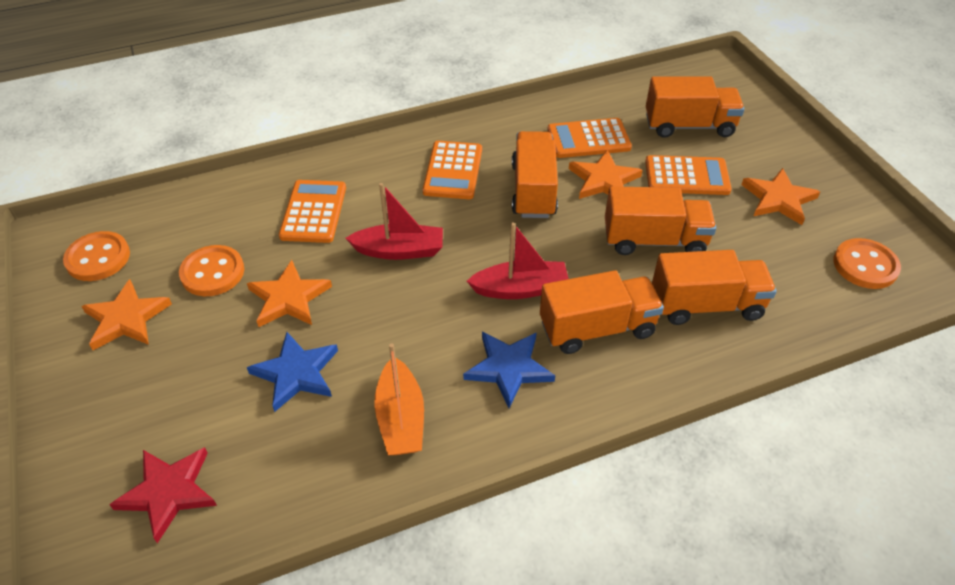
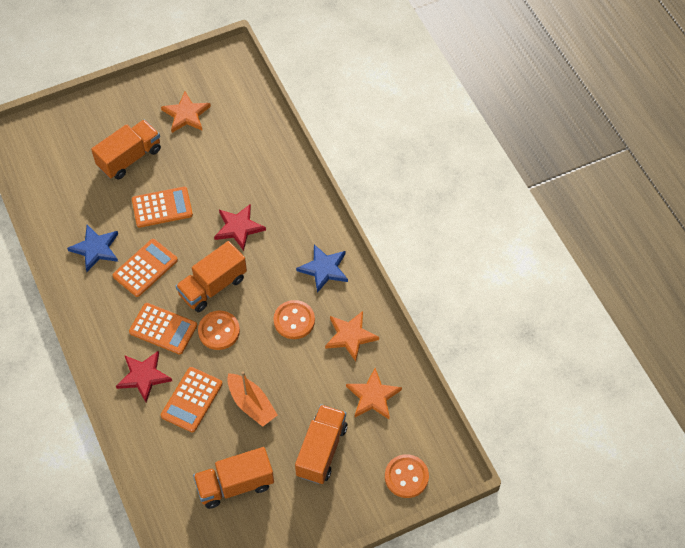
orange star: [81,279,172,350] [247,260,332,327] [569,150,643,199] [741,168,820,225] = 4 -> [161,91,211,133] [325,311,379,362] [346,368,402,419] = 3
orange truck: [512,131,558,218] [540,270,664,354] [605,186,716,255] [646,76,744,138] [652,250,777,325] = 5 -> [91,119,161,180] [176,241,247,312] [193,447,274,509] [295,404,347,484] = 4
red boat: [345,183,443,260] [467,222,569,299] = 2 -> none = 0
red star: [109,447,217,543] = 1 -> [116,351,172,402] [214,204,266,251] = 2

